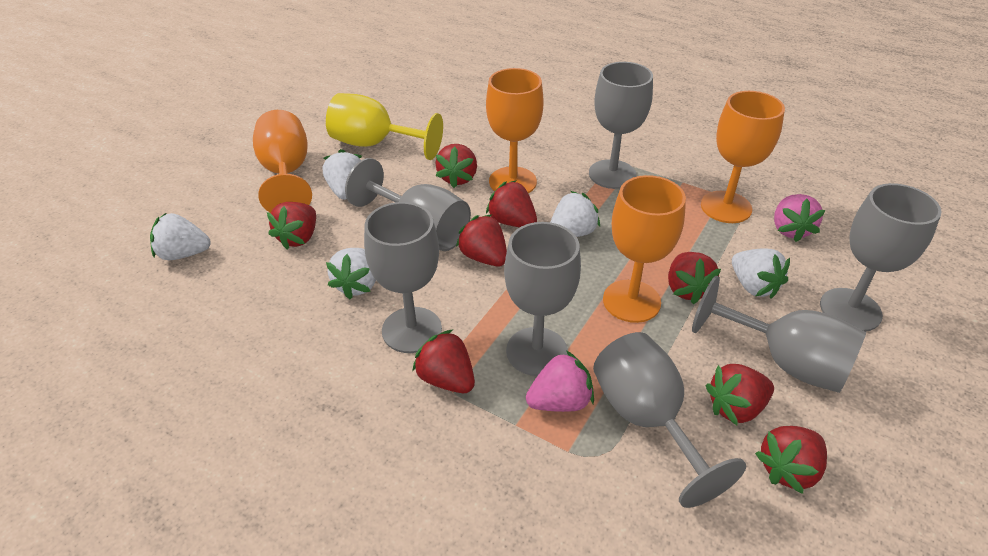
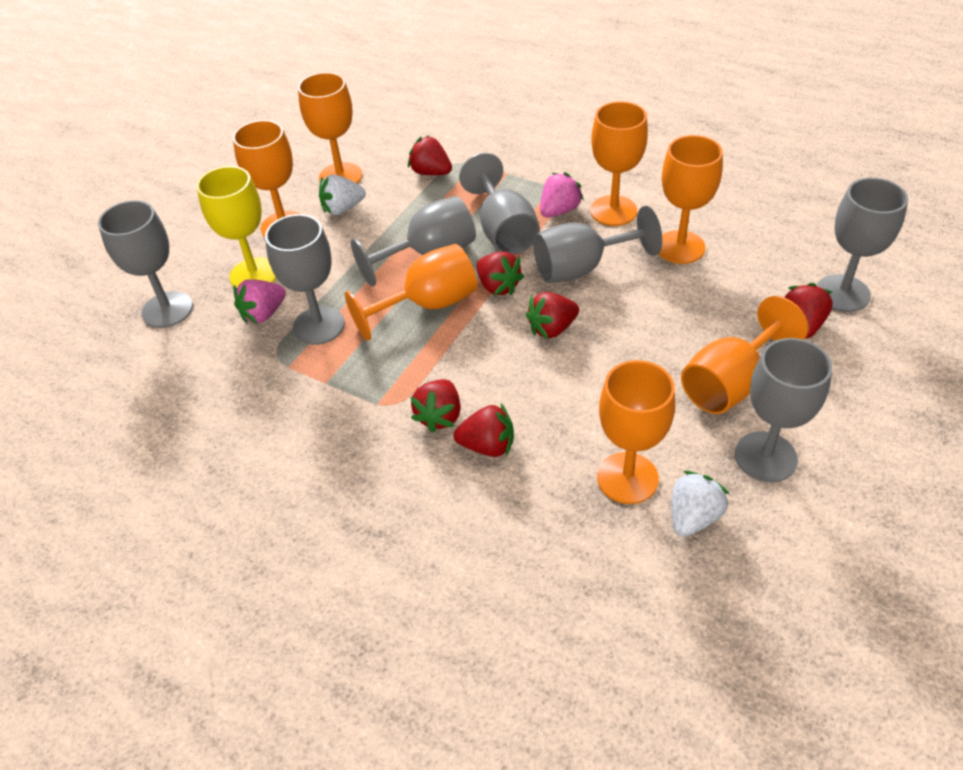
orange goblet: [253,110,312,213] [486,68,543,193] [603,175,686,323] [701,91,785,223] = 4 -> [233,120,300,237] [298,72,362,183] [345,244,477,341] [590,101,648,226] [597,360,675,504] [659,135,723,264] [681,296,809,414] = 7
red strawberry: [267,202,316,249] [412,330,475,393] [435,144,477,188] [456,215,507,267] [486,180,537,227] [668,252,721,304] [705,364,774,425] [755,426,827,494] = 8 -> [408,135,452,175] [410,379,461,433] [454,404,514,457] [476,252,524,296] [526,292,579,339] [784,283,833,339] = 6
white strawberry: [150,212,211,260] [323,149,362,200] [326,248,376,299] [551,191,600,237] [732,248,790,299] = 5 -> [319,174,366,215] [672,471,729,537] = 2

